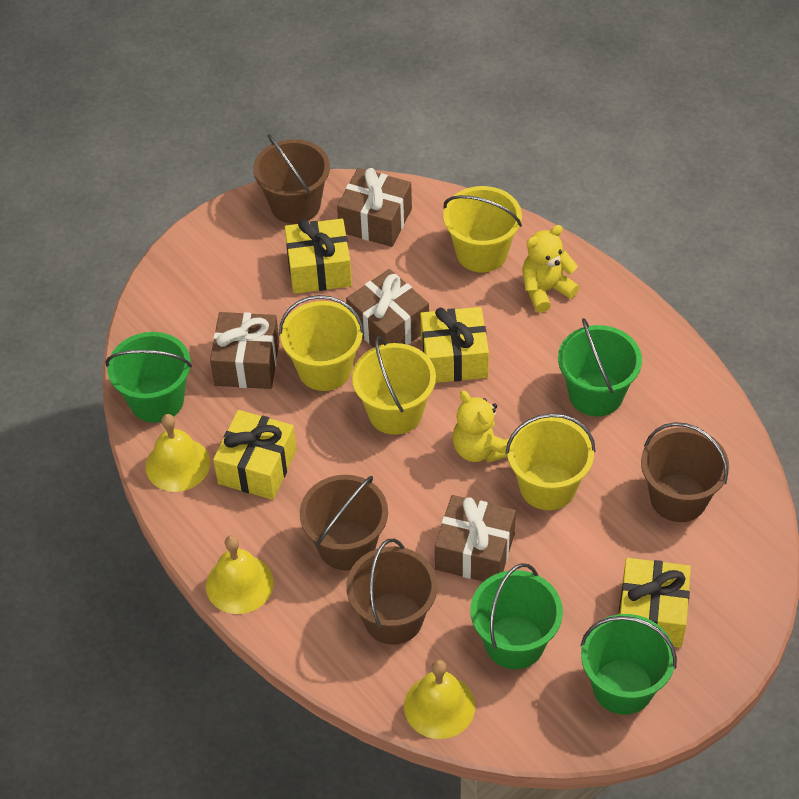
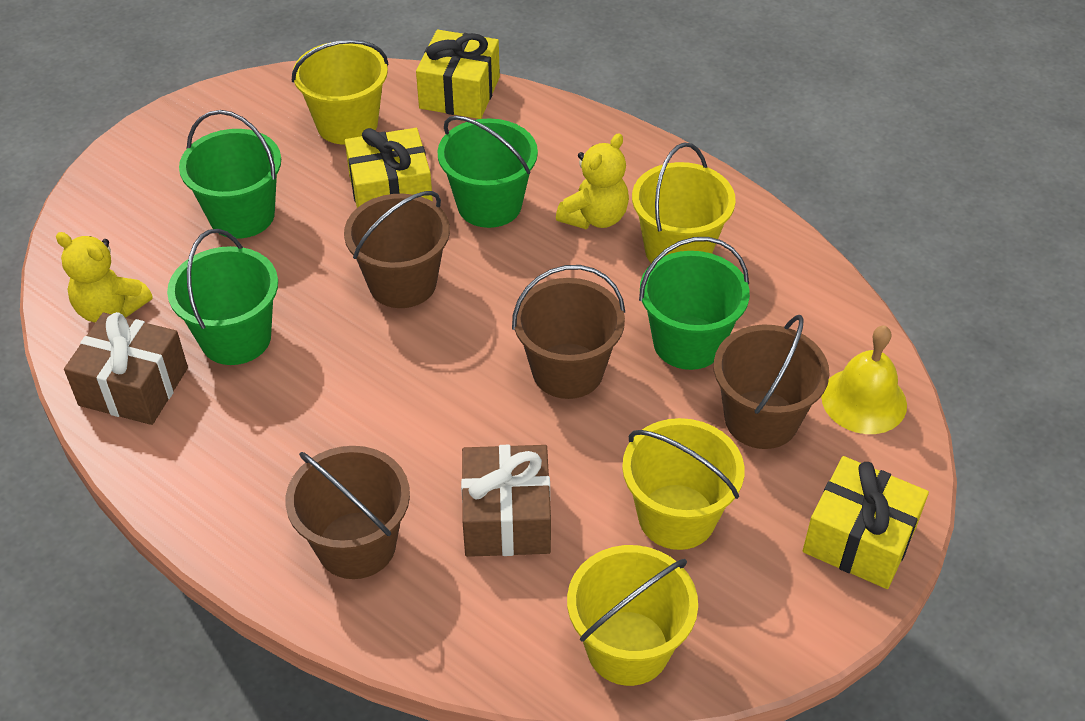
brown gift: [210,312,280,389] [337,168,412,247] [346,269,429,347] [435,495,516,582] = 4 -> [64,312,188,425] [461,445,551,557] = 2
yellow bell: [145,414,210,492] [206,535,274,614] [404,660,475,739] = 3 -> [821,325,907,434] = 1
yellow gift: [213,410,297,500] [285,219,352,294] [420,307,489,383] [619,558,691,648] = 4 -> [345,128,433,208] [416,30,500,119] [803,456,929,589] = 3

